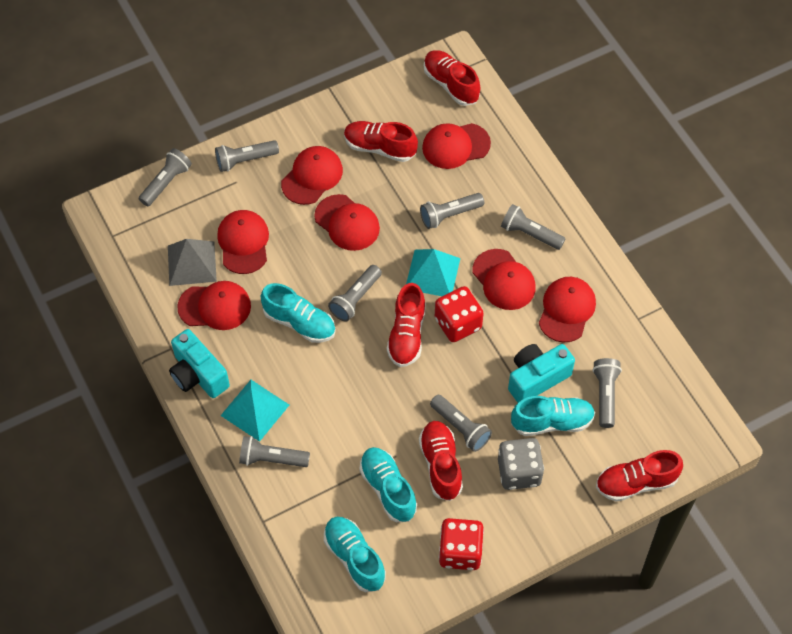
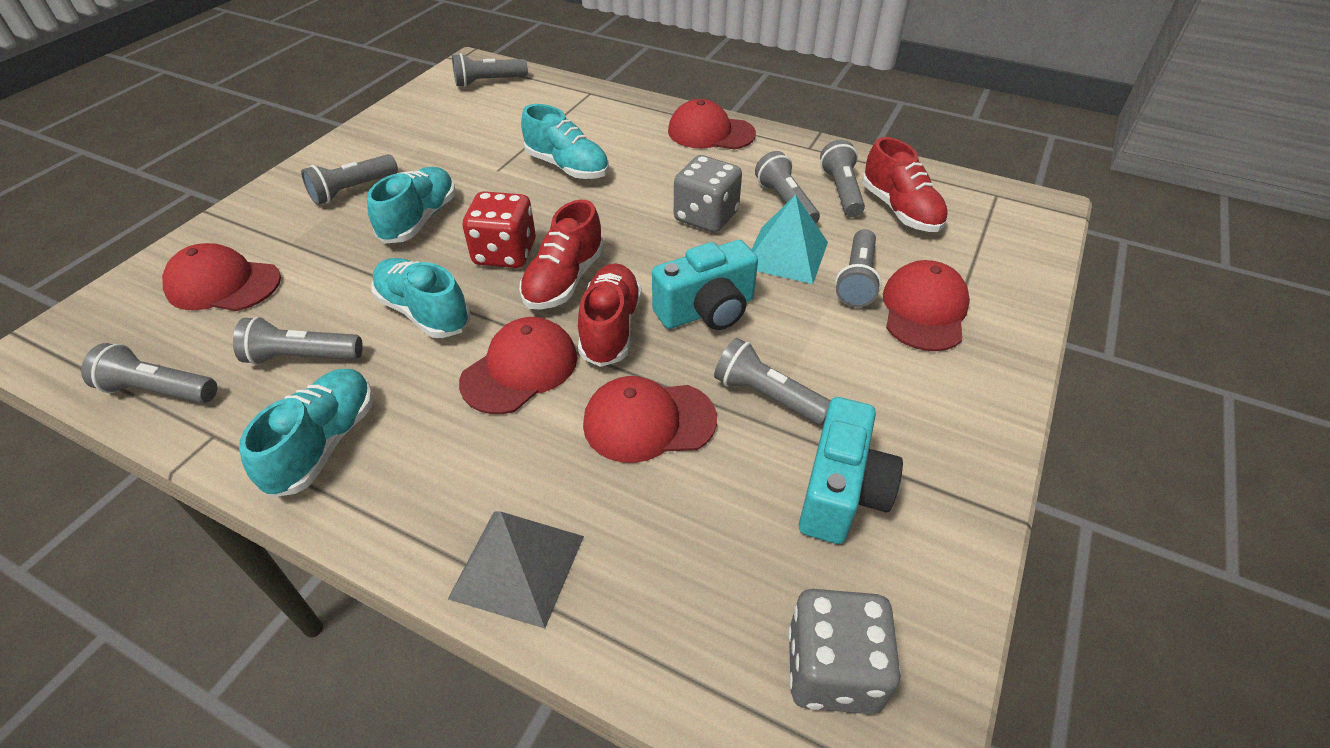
grey dice: [498,438,544,490] = 1 -> [674,155,742,233] [788,589,901,714] = 2
red cap: [177,281,251,330] [217,210,269,274] [281,146,343,205] [315,194,380,251] [422,123,491,169] [472,249,536,310] [539,277,596,342] = 7 -> [162,243,281,311] [459,317,577,414] [583,376,717,463] [668,99,756,150] [883,260,970,351] = 5
red dice: [435,286,484,342] [439,518,484,570] = 2 -> [463,191,536,268] = 1
red shoe: [344,121,418,162] [387,283,426,367] [419,421,463,501] [424,50,480,106] [596,450,683,502] = 5 -> [519,199,604,310] [578,263,642,367] [862,137,948,232] = 3
turquoise pyramid: [220,380,289,442] [406,249,460,296] = 2 -> [751,194,828,284] = 1

